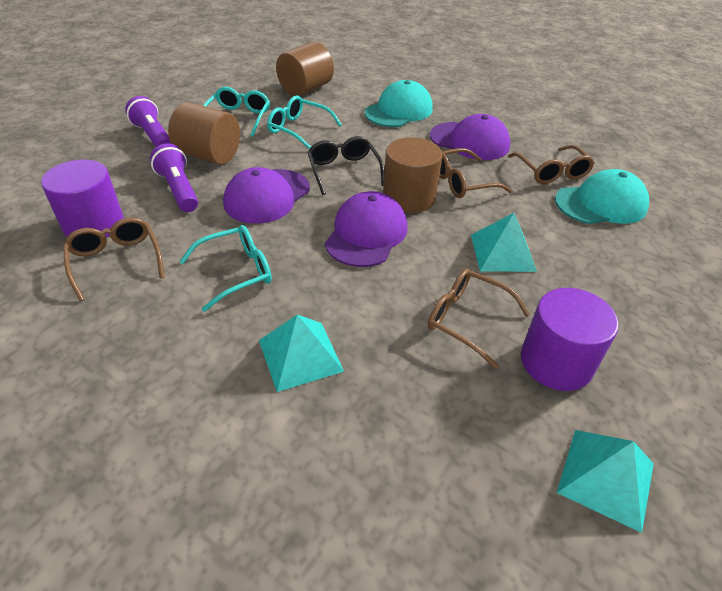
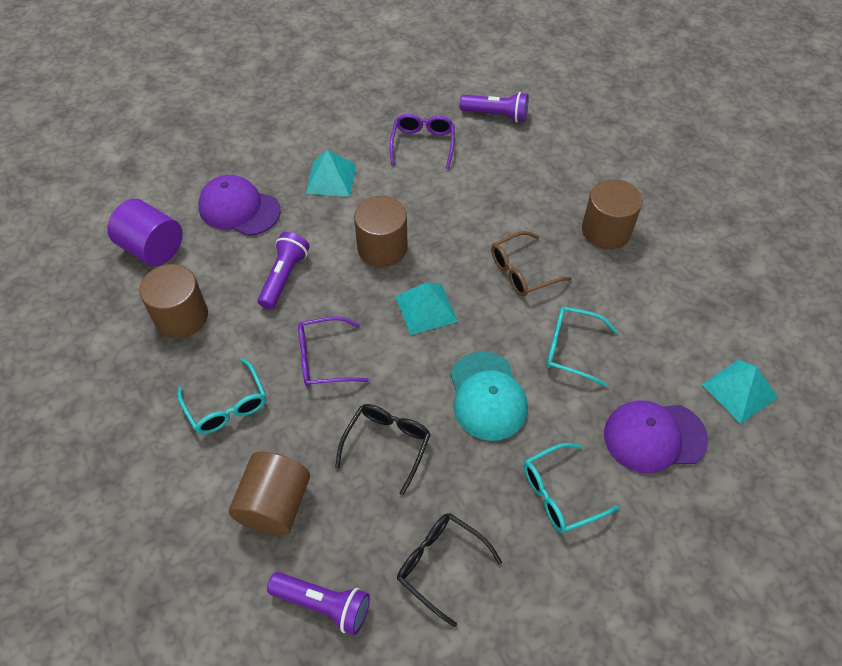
black glasses: [307,136,385,195] = 1 -> [335,404,431,495] [397,513,502,627] = 2
brown cylinder: [168,102,240,165] [276,42,334,96] [383,137,443,213] = 3 -> [139,264,208,338] [229,451,310,536] [354,196,408,267] [582,179,642,249] = 4
brown glasses: [63,217,165,301] [428,268,531,369] [439,148,512,198] [508,145,595,184] = 4 -> [491,231,572,297] = 1
purple cap: [223,167,310,223] [325,191,408,267] [430,114,510,160] = 3 -> [198,175,281,236] [604,400,708,473] = 2
purple cylinder: [41,160,124,237] [521,288,619,391] = 2 -> [108,199,183,266] = 1
purple flashlight: [125,96,171,147] [150,143,198,212] = 2 -> [258,232,309,309] [267,572,370,635] [459,92,529,123] = 3
purple glasses: none = 0 -> [298,316,369,387] [390,114,454,169] = 2
turquoise cap: [365,80,433,127] [555,169,649,224] = 2 -> [450,352,528,441] = 1

